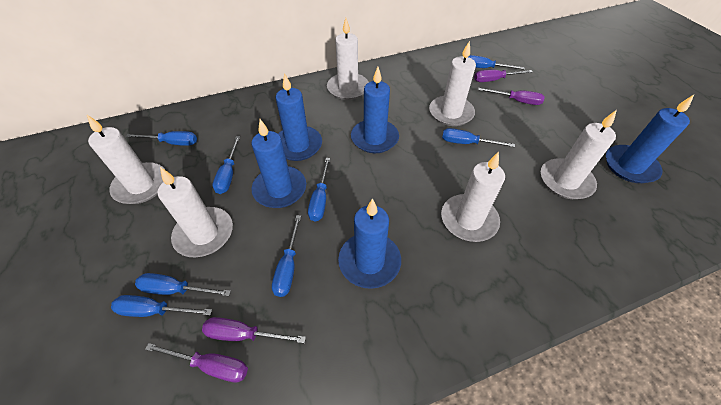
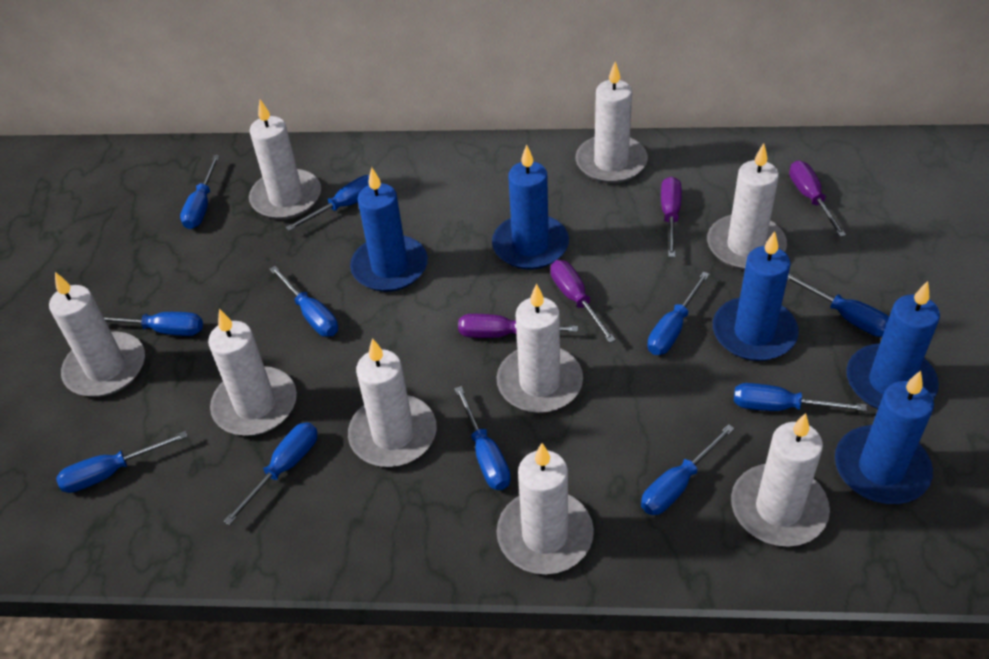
blue screwdriver: [111,295,212,317] [126,131,197,146] [135,273,231,296] [212,136,240,194] [272,215,301,297] [308,158,330,221] [442,128,515,147] [468,55,525,70] = 8 -> [56,431,187,493] [104,312,203,336] [180,155,220,229] [223,422,318,526] [270,266,338,337] [285,175,369,231] [454,386,511,490] [641,424,735,515] [647,271,710,355] [734,383,867,411] [787,274,889,337] = 11
white candle: [87,115,165,204] [158,167,233,257] [327,18,369,100] [429,41,476,126] [441,152,505,242] [541,110,617,199] = 6 -> [49,272,145,397] [208,309,297,436] [249,100,321,220] [348,338,437,467] [497,284,583,413] [497,443,594,574] [576,61,648,183] [707,143,787,270] [731,413,830,546] = 9

